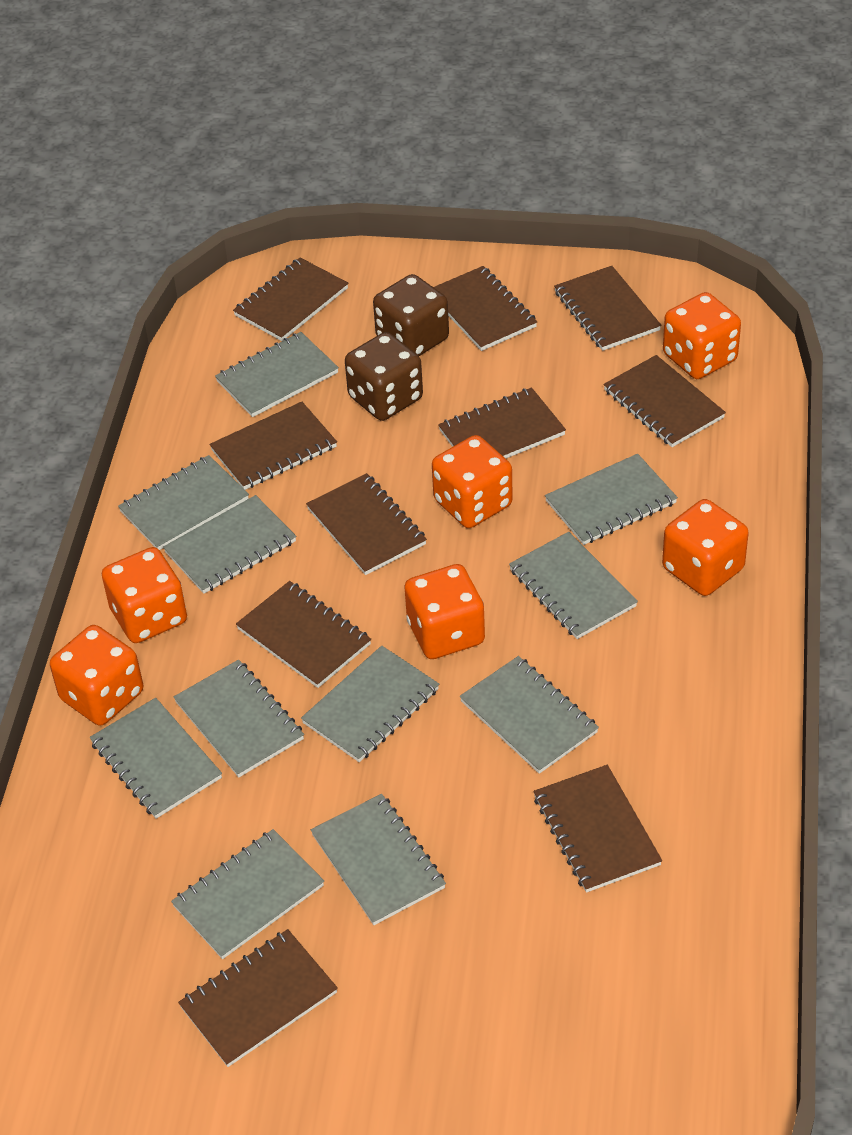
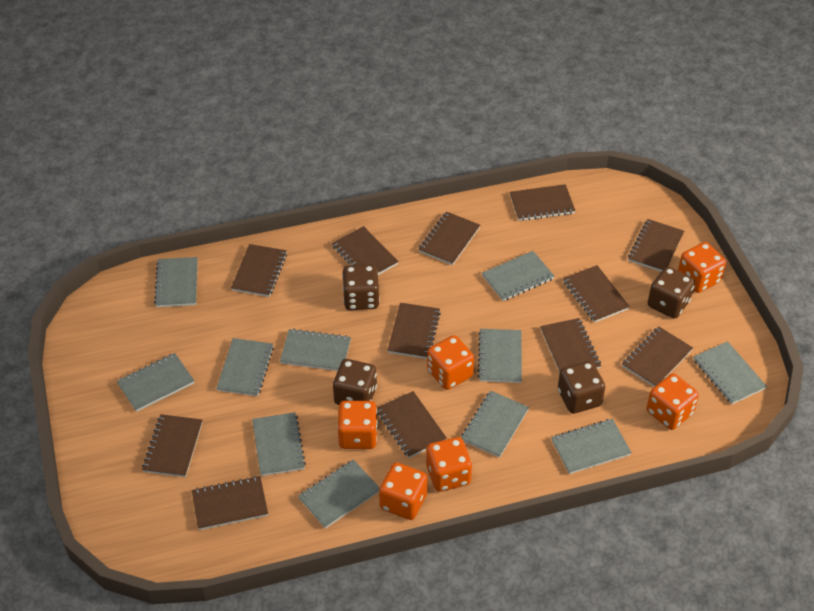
brown dice: [345,332,423,421] [373,274,449,356] = 2 -> [333,359,377,405] [342,264,380,310] [558,361,605,414] [647,266,695,319] = 4
brown notebook: [178,929,338,1067] [210,401,337,490] [233,257,348,341] [236,581,371,688] [306,473,427,575] [434,266,537,351] [438,387,566,458] [534,765,662,893] [554,266,661,351] [603,355,726,447] = 10 -> [142,414,203,477] [192,476,268,530] [231,244,287,297] [332,226,399,275] [377,391,447,458] [387,303,441,359] [418,212,480,265] [510,184,575,221] [540,318,601,373] [563,265,630,322] [622,327,693,387] [628,219,684,272] = 12

